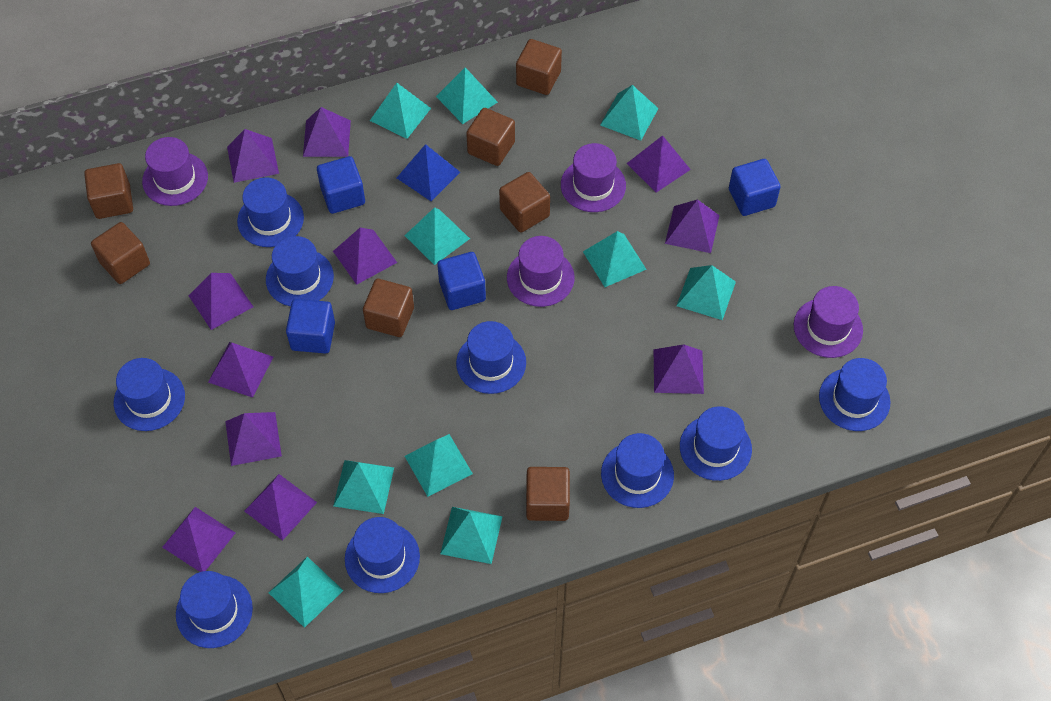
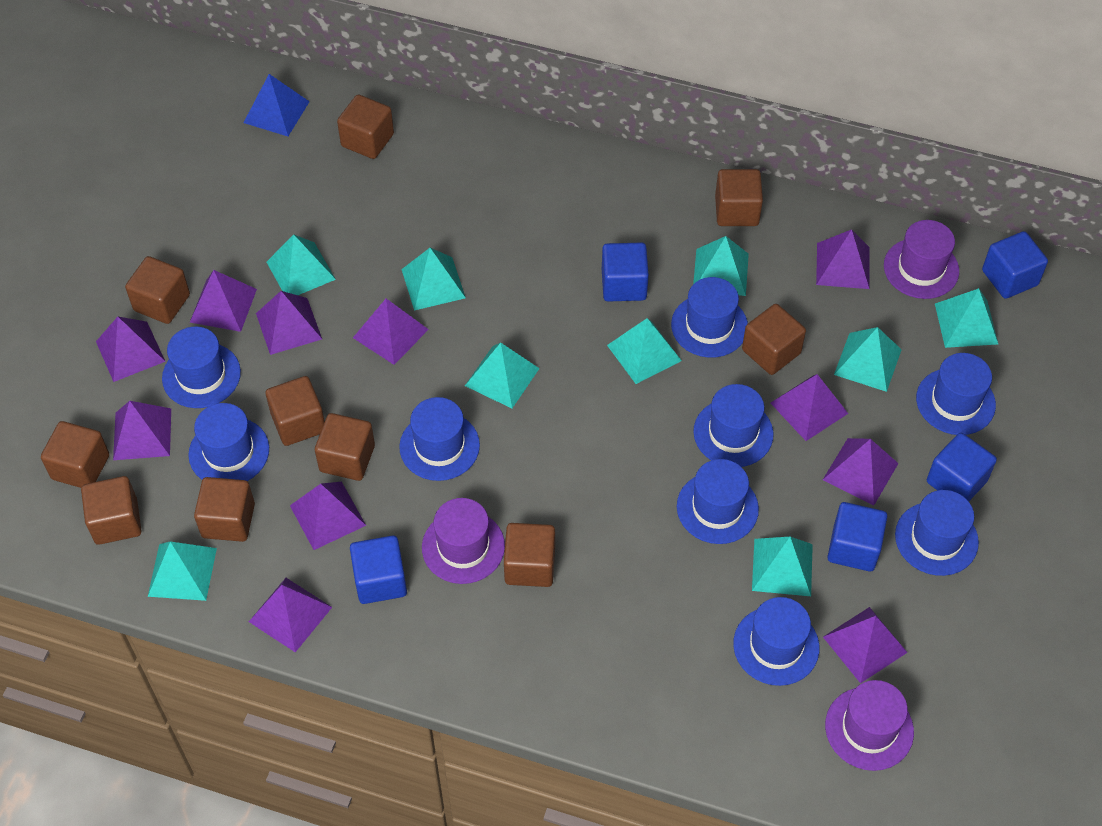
blue cube: [286,299,335,354] [317,156,365,214] [437,252,486,310] [729,159,781,216] = 4 -> [350,535,407,604] [602,242,649,302] [827,502,888,571] [927,433,997,502] [982,231,1048,299] = 5
brown cube: [84,163,133,219] [91,222,150,284] [363,279,414,337] [466,108,515,166] [499,172,550,233] [516,39,562,95] [526,467,570,521] = 7 -> [41,421,109,488] [81,476,142,545] [125,256,190,324] [194,477,255,542] [265,376,325,446] [315,413,375,481] [337,94,394,159] [504,523,555,587] [715,169,763,226] [742,304,806,375] = 10
purple hat: [142,137,208,206] [507,236,575,307] [561,143,626,212] [794,286,863,358] = 4 -> [422,498,505,584] [825,680,914,771] [884,220,959,299] = 3
turquoise pyramid: [269,557,344,628] [333,460,394,514] [370,83,431,139] [405,207,470,265] [405,434,473,497] [436,67,498,124] [440,507,503,564] [583,231,647,287] [600,85,659,141] [677,265,736,320] = 10 -> [148,541,217,601] [267,234,336,295] [401,248,466,311] [465,343,540,408] [607,318,682,384] [693,236,749,296] [752,537,813,596] [834,327,902,392] [935,288,998,348] = 9

